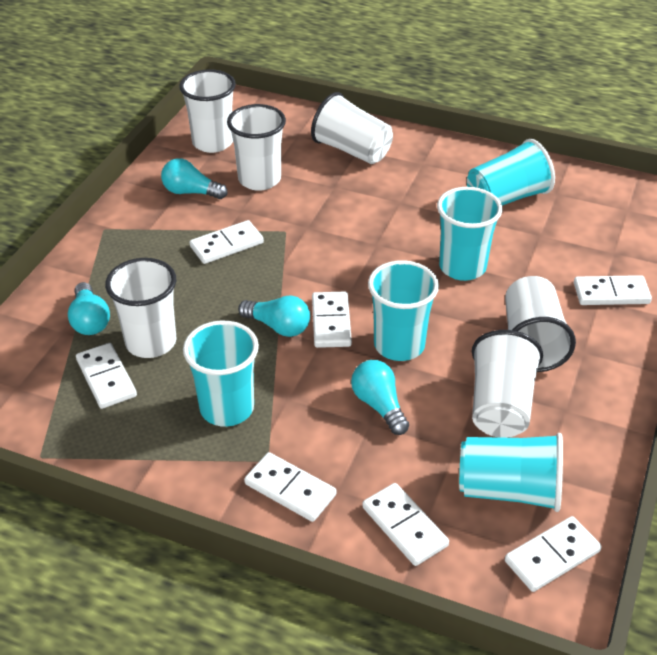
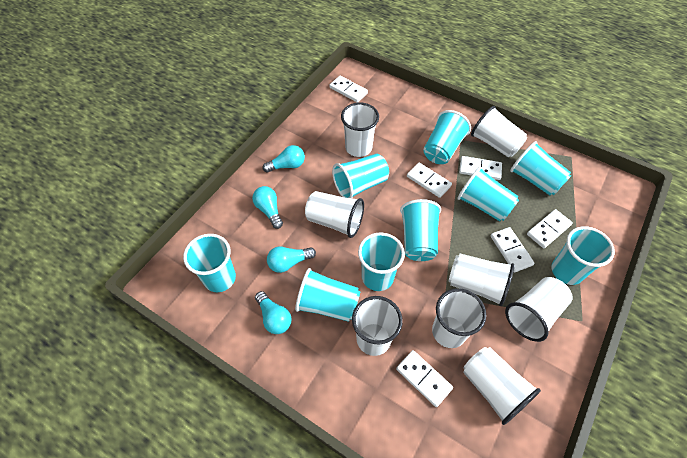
turquoise cup: [183,320,259,427] [368,260,439,361] [437,187,502,281] [459,433,563,512] [467,139,555,206] = 5 -> [183,234,236,292] [295,268,361,322] [332,154,389,198] [358,232,405,291] [400,199,441,261] [423,110,471,164] [457,167,519,221] [510,141,571,196] [552,226,615,285] = 9
white cup: [105,258,176,358] [179,69,236,153] [227,104,286,191] [311,92,393,164] [472,330,543,438] [505,276,576,372] = 6 -> [305,191,364,238] [341,102,379,157] [352,296,403,356] [432,288,486,348] [448,254,514,306] [463,347,541,425] [471,106,527,157] [505,277,573,342] = 8
white domino: [76,343,137,409] [190,220,264,264] [244,452,336,522] [312,292,352,348] [362,483,449,566] [505,516,602,592] [574,275,652,305] = 7 -> [329,76,368,103] [396,350,453,407] [407,163,452,198] [459,156,502,180] [491,227,535,272] [527,209,573,248] = 6

